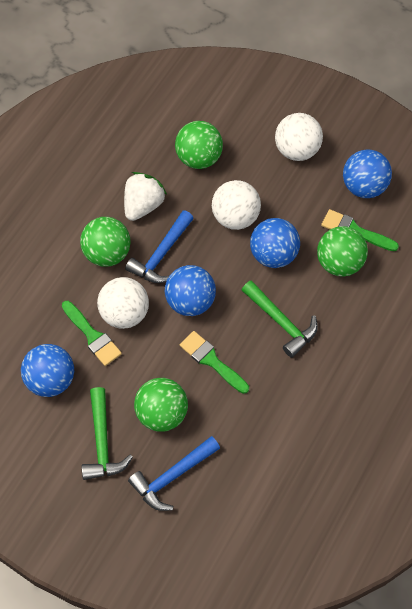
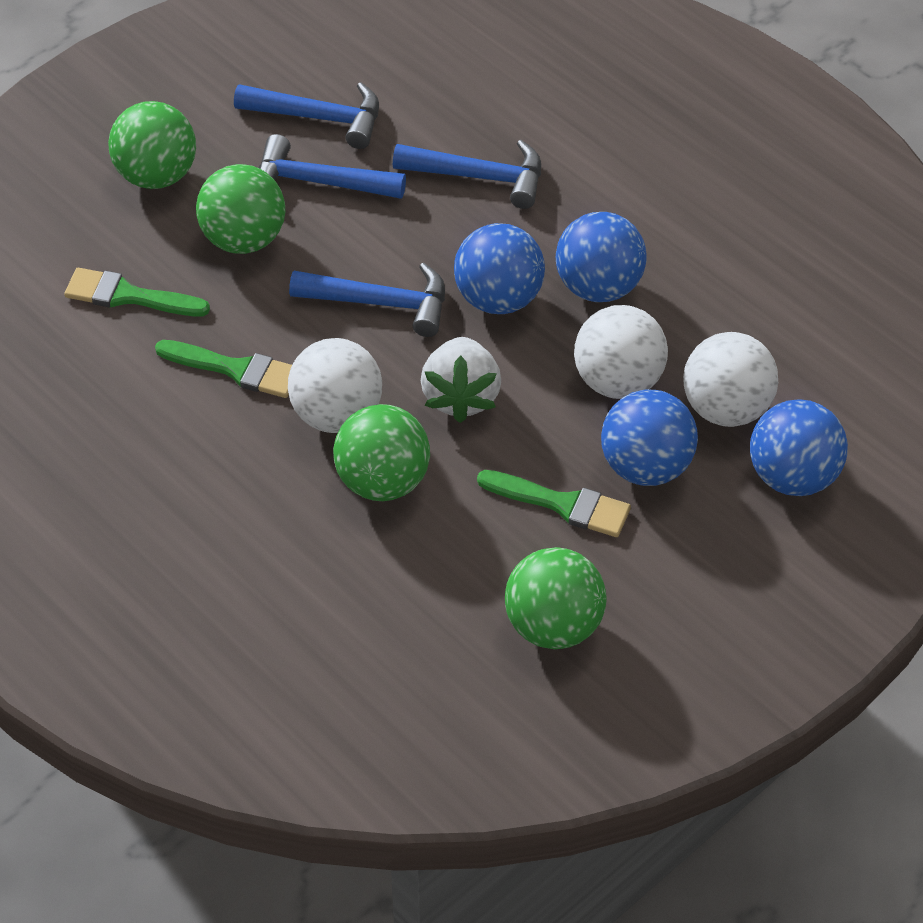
blue hammer: [125,210,194,283] [128,436,220,511] = 2 -> [234,82,379,149] [258,134,406,199] [289,262,445,337] [393,140,541,209] = 4
green hammer: [82,387,133,480] [242,280,318,358] = 2 -> none = 0

